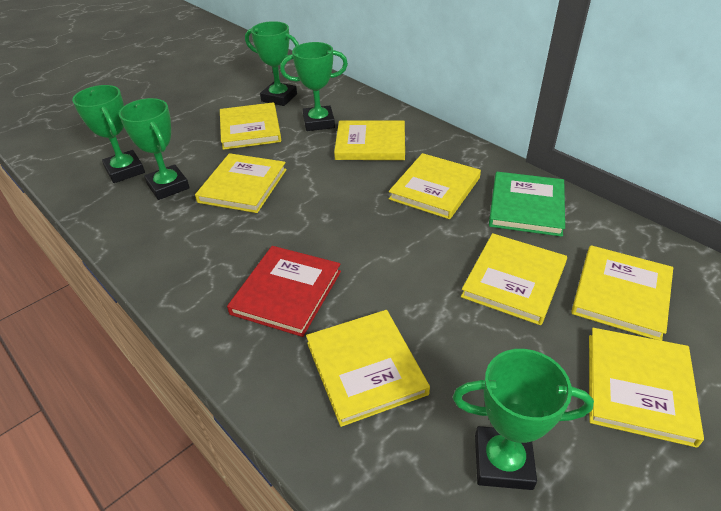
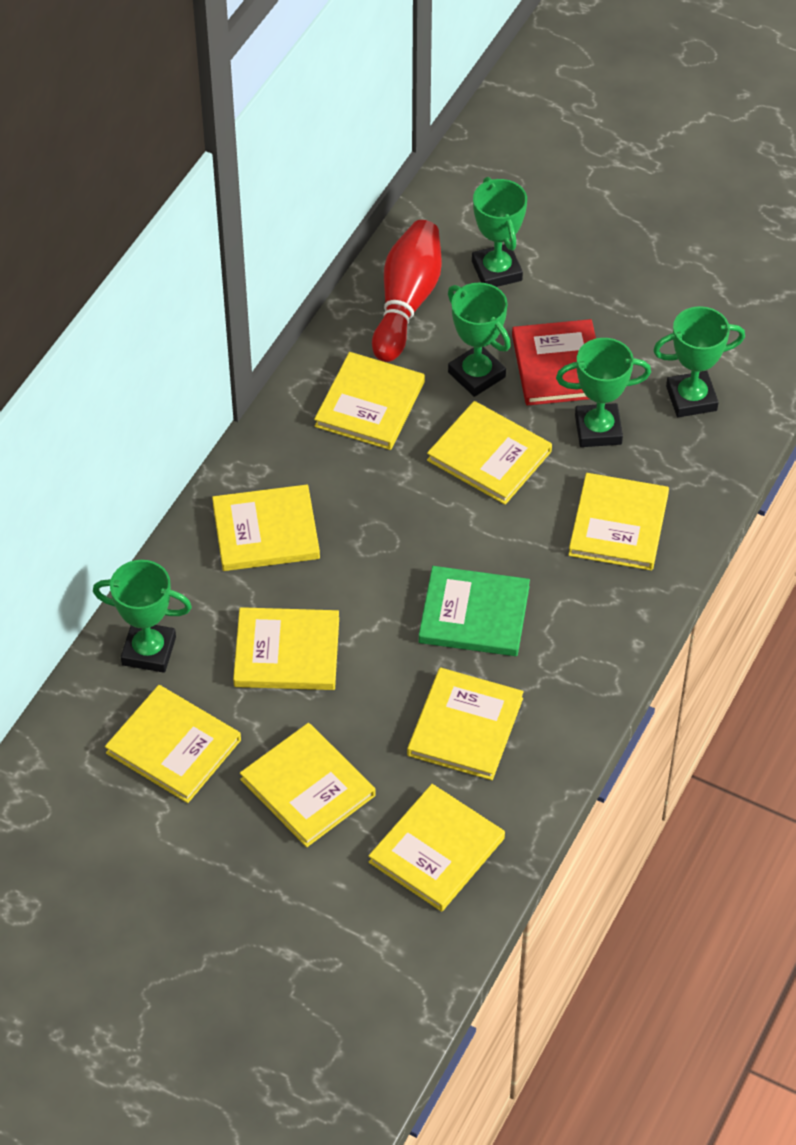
red bowling pin: none = 0 -> [372,220,442,362] = 1
yellow book: [195,153,287,213] [220,102,281,150] [306,310,430,427] [334,121,405,160] [389,153,481,219] [461,233,567,325] [571,245,673,341] [589,328,704,448] = 8 -> [105,685,241,803] [212,484,320,571] [233,607,339,690] [240,723,376,847] [314,352,425,450] [369,784,505,912] [407,667,524,780] [427,401,552,505] [568,473,669,571] = 9

